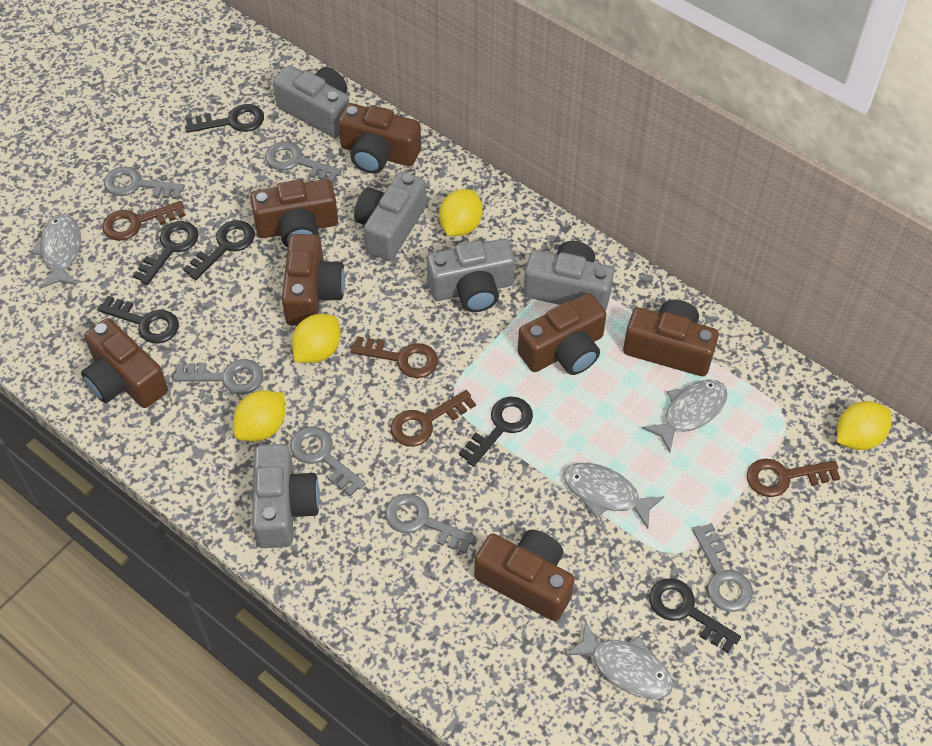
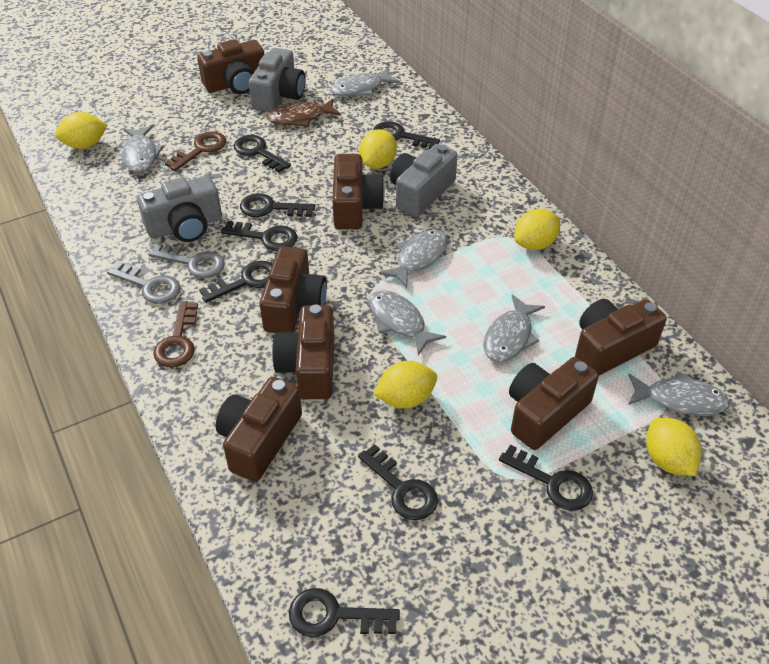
black key: [97,296,179,343] [133,221,199,285] [183,220,255,280] [185,104,264,133] [459,397,533,467] [649,578,741,653] = 6 -> [199,261,273,303] [221,221,297,251] [234,135,291,173] [240,193,315,217] [289,588,400,637] [358,444,438,520] [373,121,440,149] [499,445,593,511] = 8
brown fish: none = 0 -> [267,98,341,127] = 1
brown key: [102,201,185,241] [350,336,438,378] [391,390,476,447] [747,459,840,497] = 4 -> [153,301,198,367] [165,131,226,171] = 2
grey camera: [252,444,320,548] [273,65,349,138] [354,172,426,261] [427,239,515,312] [524,241,614,311] = 5 -> [137,176,222,242] [249,48,306,112] [390,144,458,217] = 3
grey fish: [31,214,81,289] [563,463,664,529] [565,620,673,699] [642,379,727,452] = 4 -> [122,125,164,173] [331,68,400,96] [368,290,446,355] [379,230,448,288] [483,295,545,362] [628,371,730,416] = 6
grey key: [104,167,185,199] [173,359,263,394] [265,141,342,183] [290,426,366,496] [385,494,476,554] [692,523,753,612] = 6 -> [107,262,180,304] [148,243,225,278] = 2
yellow lemon: [233,391,285,441] [292,314,341,363] [439,189,483,236] [837,401,891,450] = 4 -> [55,112,108,149] [359,129,397,169] [373,361,437,409] [514,209,560,250] [646,418,702,476] = 5

